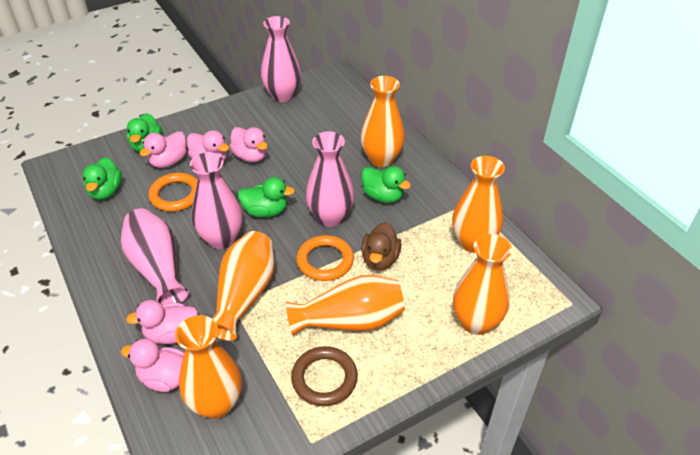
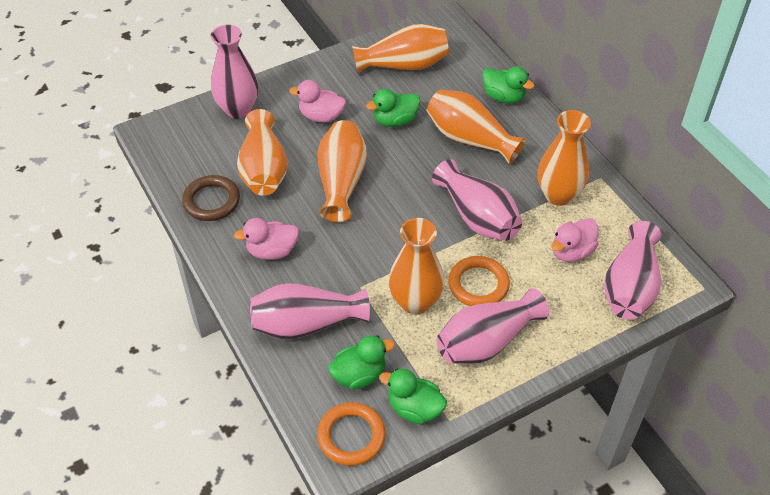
brown duck: [361,222,401,270] = 1 -> none = 0
pink duck: [121,339,184,392] [126,300,198,344] [139,131,187,168] [187,130,229,161] [229,127,268,162] = 5 -> [234,218,299,260] [289,80,346,123] [551,218,599,262] = 3
pink vase: [121,208,189,305] [190,152,243,249] [261,16,301,102] [306,131,354,227] = 4 -> [211,25,258,119] [250,283,370,340] [432,159,522,241] [437,288,549,364] [604,221,661,320] = 5

